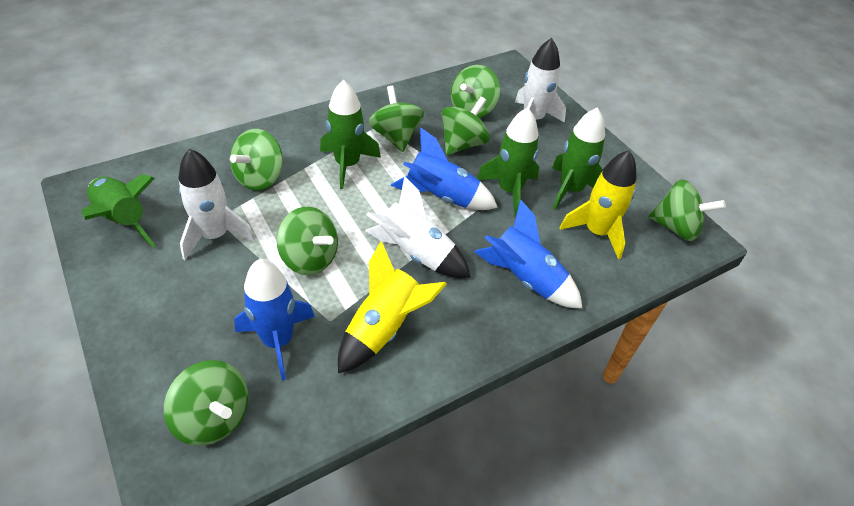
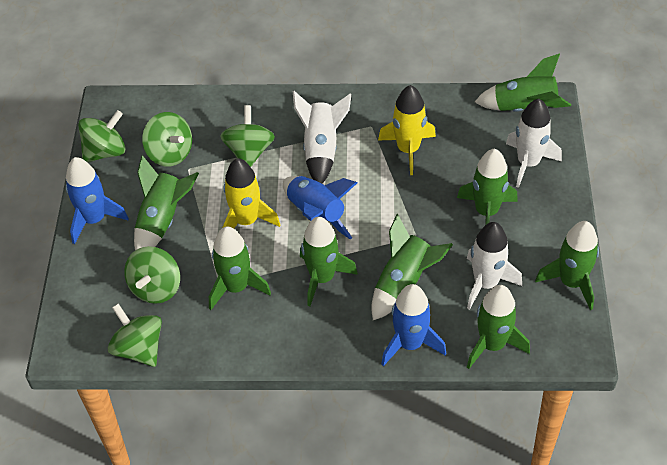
green rocket: [82,174,156,248] [320,80,381,189] [477,107,539,217] [552,108,605,210] = 4 -> [134,155,199,250] [209,226,271,310] [300,217,358,306] [371,214,453,320] [457,148,518,225] [467,285,530,369] [475,53,571,112] [535,221,599,310] = 8
green spinning top: [164,360,248,446] [230,129,283,191] [277,207,338,275] [369,86,424,152] [441,97,490,155] [450,65,500,118] [648,179,726,241] = 7 -> [78,110,126,162] [108,303,162,367] [124,246,180,304] [142,112,192,167] [220,105,275,167] = 5

